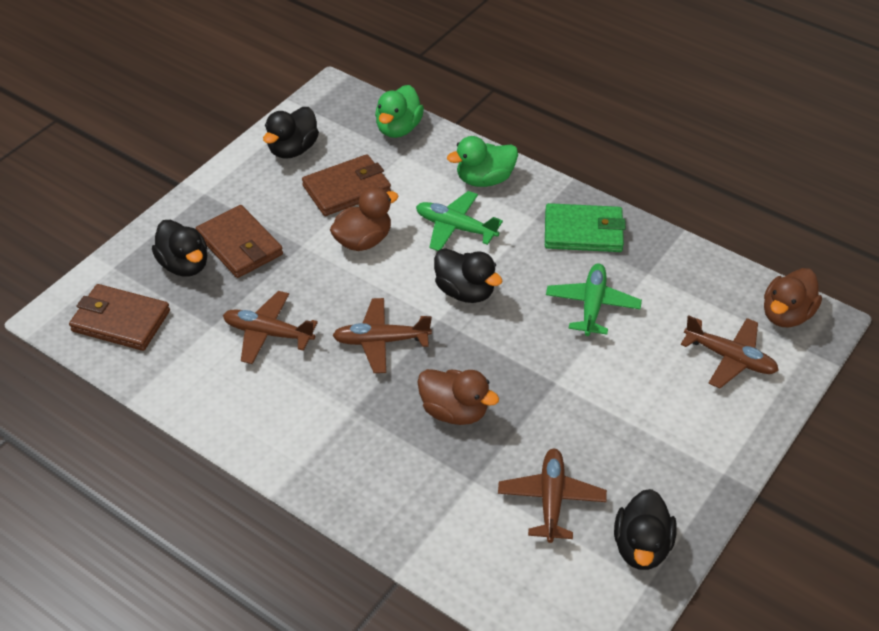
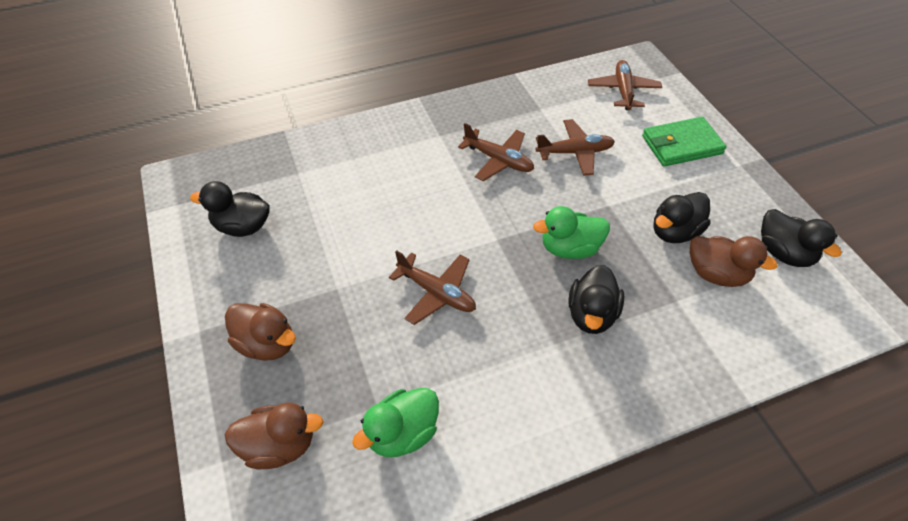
brown wallet: [69,284,170,351] [196,205,283,278] [302,154,391,216] = 3 -> none = 0
green plane: [416,191,503,251] [546,264,642,336] = 2 -> none = 0

